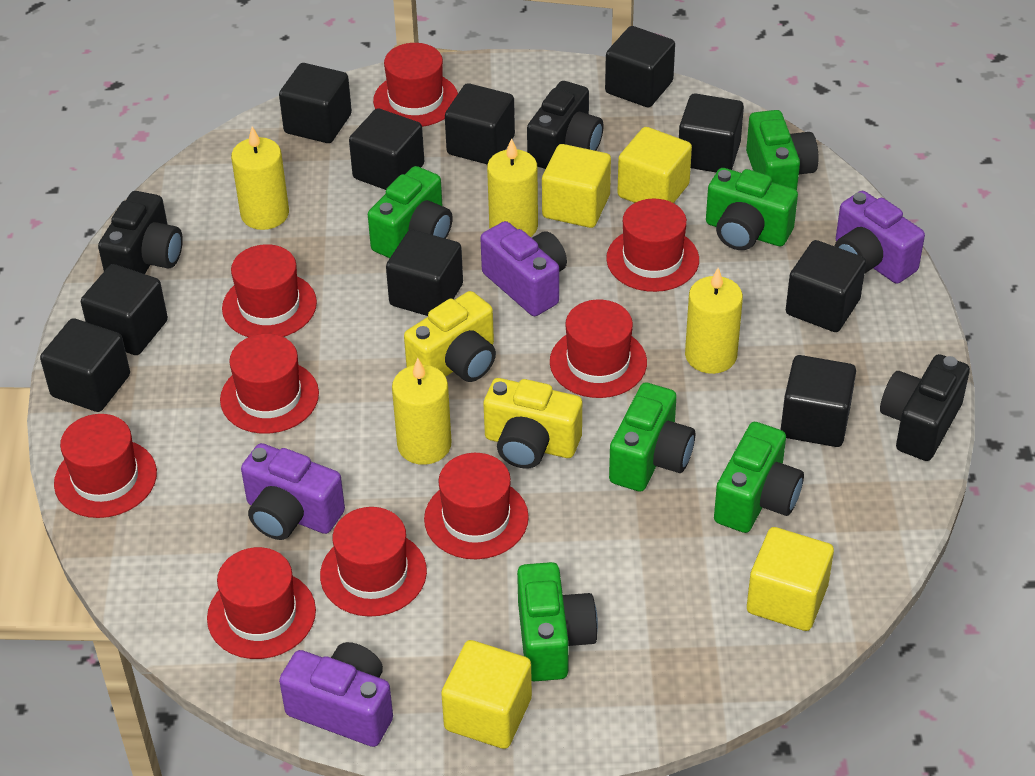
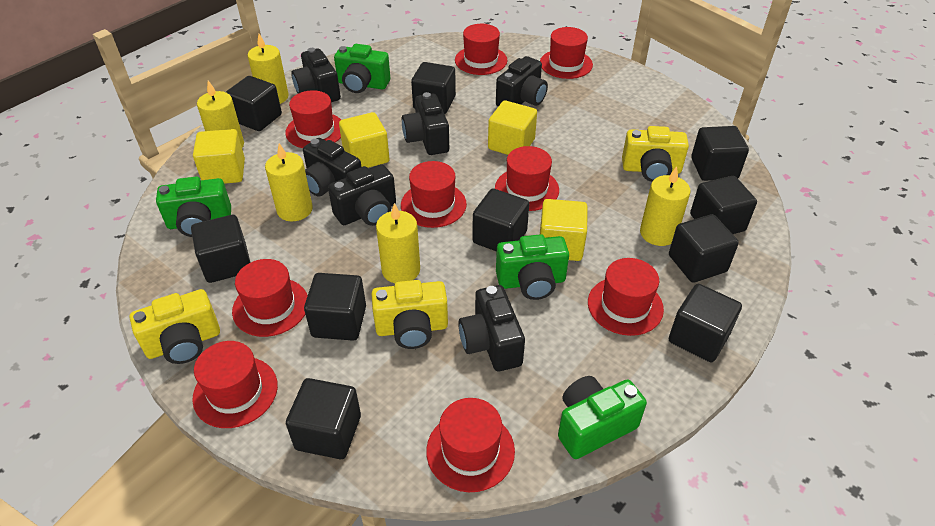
black camera: [98,191,183,274] [527,81,603,169] [880,354,970,461] = 3 -> [291,48,341,102] [303,138,361,197] [328,164,396,226] [402,92,449,155] [458,285,525,371] [496,56,548,106] = 6
green camera: [368,166,453,258] [517,562,598,681] [609,382,695,492] [706,168,798,250] [714,422,804,533] [746,110,819,190] = 6 -> [156,176,231,237] [334,44,390,93] [496,234,569,300] [558,376,647,459] = 4
purple camera: [241,443,345,540] [279,642,393,747] [480,221,567,316] [835,191,925,284] = 4 -> none = 0
yellow camera: [404,291,496,382] [484,378,582,469] = 2 -> [130,289,220,364] [371,280,448,349] [622,126,689,182] = 3
yellow candle: [231,127,289,230] [392,358,452,465] [487,138,538,237] [685,268,743,374] = 4 -> [197,81,244,148] [247,34,289,104] [265,143,313,221] [376,203,420,283] [640,166,691,246] = 5

